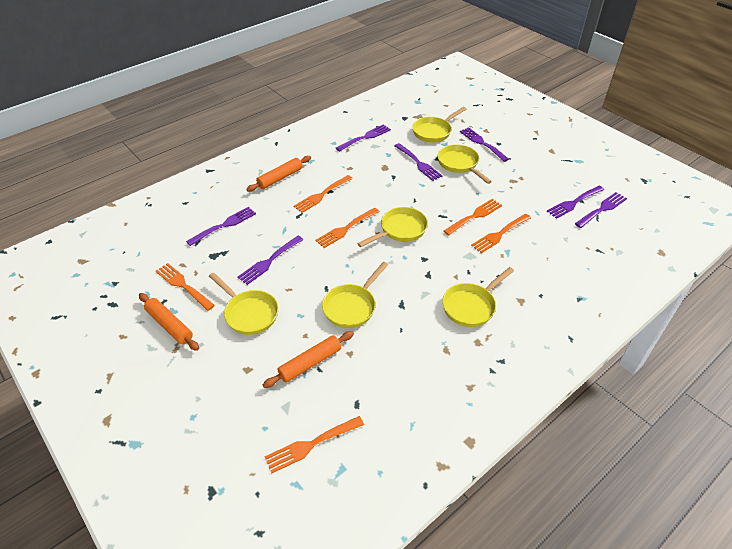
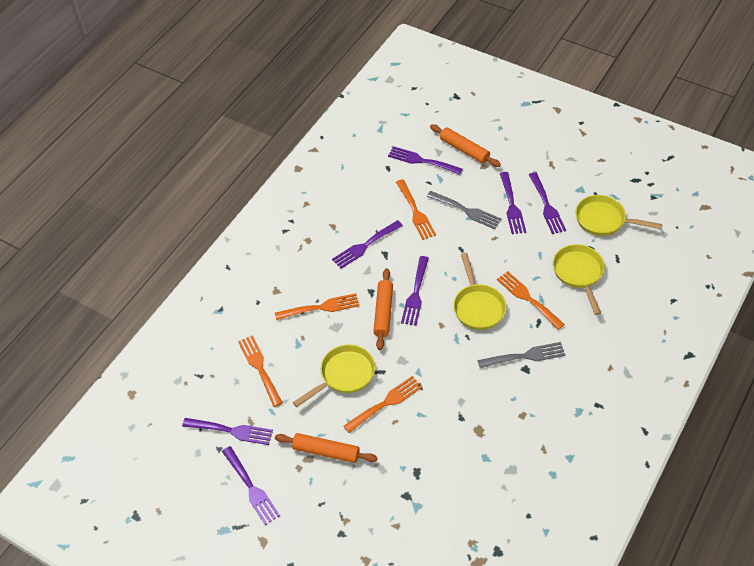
grey fork: none = 0 -> [427,191,502,229] [478,342,565,368] = 2
orange fork: [156,263,215,311] [264,416,364,473] [294,175,353,213] [315,208,379,248] [444,199,502,235] [471,214,531,253] = 6 -> [238,335,283,407] [275,293,359,320] [343,376,422,433] [396,179,436,240] [497,271,565,330] = 5
yellow pan: [209,273,279,335] [322,262,388,328] [357,207,428,247] [412,107,466,142] [437,144,492,184] [442,267,514,327] = 6 -> [293,345,375,407] [453,253,506,330] [553,244,605,315] [576,195,663,236] = 4

